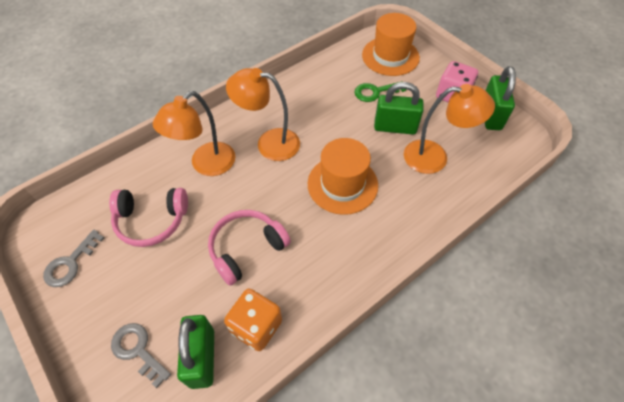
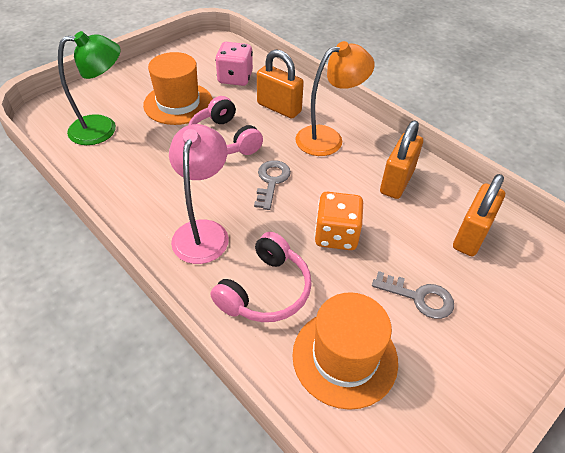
green key: [354,81,406,102] = 1 -> none = 0
green lamp: none = 0 -> [58,31,121,145] = 1
green padlock: [177,315,214,389] [374,82,424,135] [485,66,516,130] = 3 -> none = 0
orange lamp: [153,91,236,176] [226,68,300,161] [404,84,495,174] = 3 -> [295,41,375,156] = 1
orange padlock: none = 0 -> [257,49,304,119] [380,120,423,199] [453,174,505,256] = 3
pink lamp: none = 0 -> [169,124,229,264] = 1

